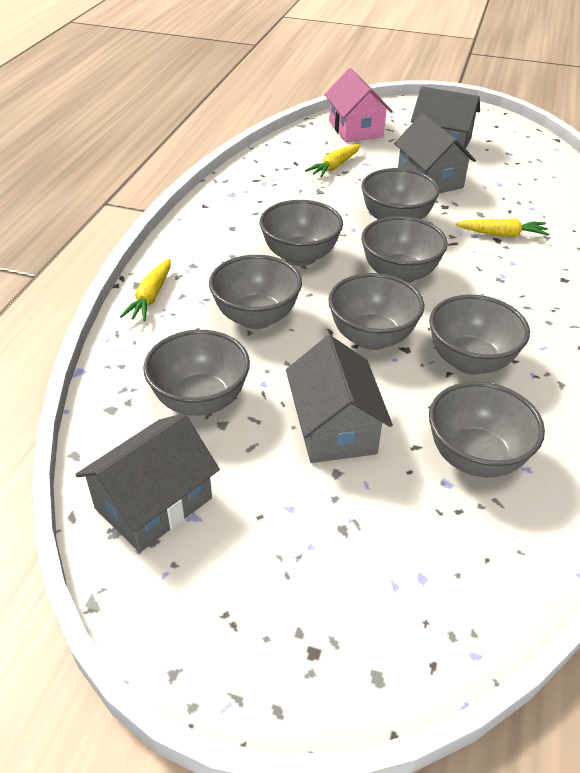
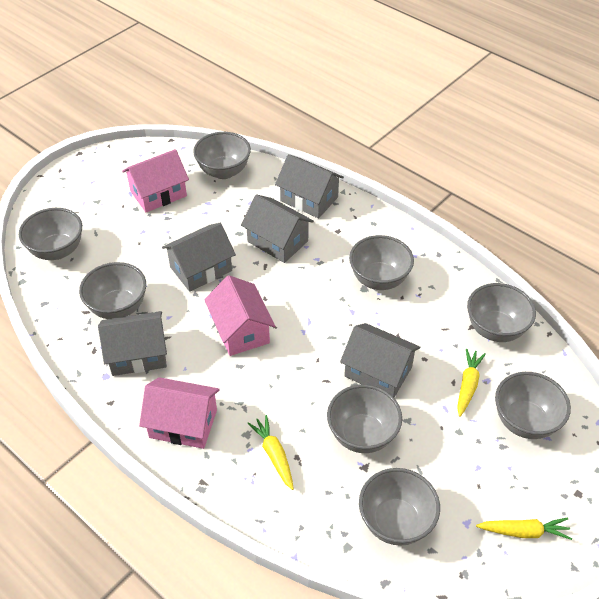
grey house: [75,413,220,552] [286,335,393,463] [394,113,476,193] [411,86,480,149] = 4 -> [98,311,167,376] [162,223,236,292] [241,194,314,263] [275,154,344,218] [340,323,420,398] = 5
pink house: [325,68,392,142] = 1 -> [122,149,189,212] [139,377,220,449] [204,275,275,356] = 3

